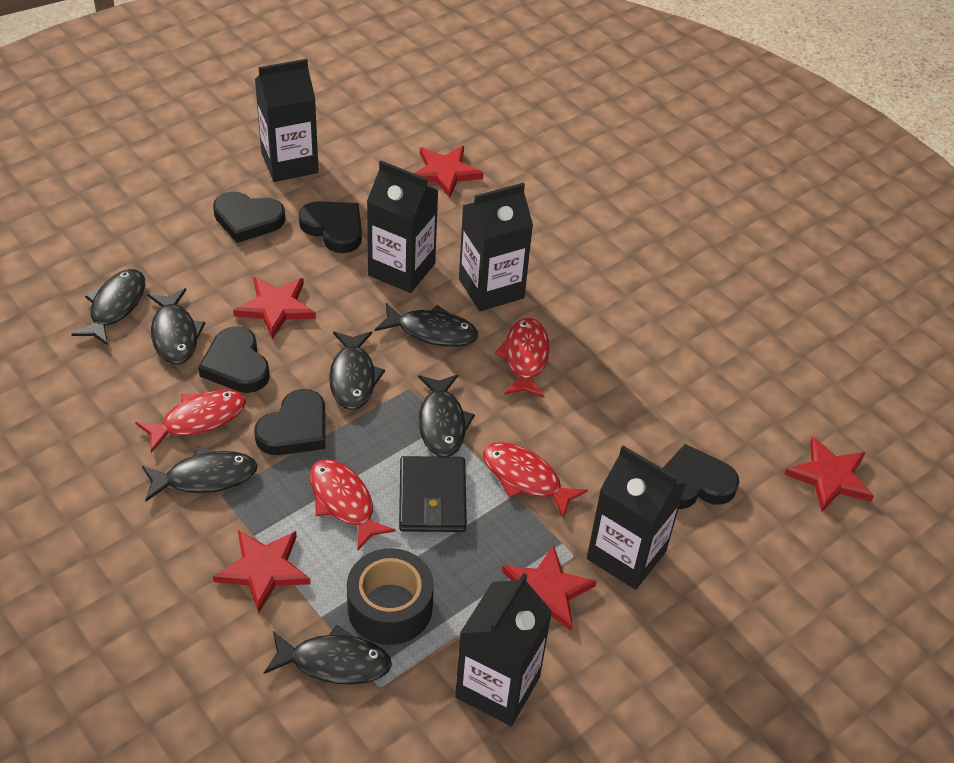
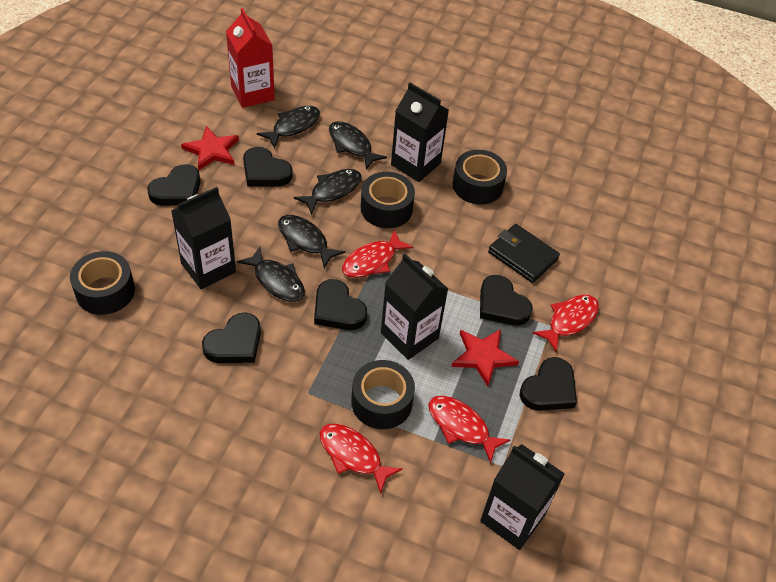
black carton: [255,59,319,182] [367,161,439,293] [455,573,552,726] [459,183,533,311] [587,446,686,590] = 5 -> [171,187,236,289] [381,254,448,360] [391,82,449,182] [480,444,565,550] = 4
black fish: [71,269,145,346] [142,447,258,501] [147,288,205,365] [264,625,392,685] [329,331,385,410] [375,303,478,347] [418,374,475,457] = 7 -> [237,247,305,302] [257,106,320,148] [278,215,345,268] [294,169,362,215] [329,121,387,169] = 5
black heart: [198,326,270,393] [213,192,285,243] [254,389,326,455] [299,201,362,253] [663,444,739,509] = 5 -> [147,164,200,206] [202,312,261,363] [243,147,293,187] [314,279,367,330] [480,275,533,326] [520,357,577,411] = 6
black tape: [347,548,434,645] = 1 -> [70,251,135,315] [351,360,415,429] [361,172,415,228] [453,150,507,205] = 4
red carton: none = 0 -> [226,8,275,108] = 1
red star: [213,530,311,613] [233,277,316,339] [414,146,483,198] [502,545,597,631] [784,436,874,512] = 5 -> [181,126,239,171] [451,329,519,386] = 2

